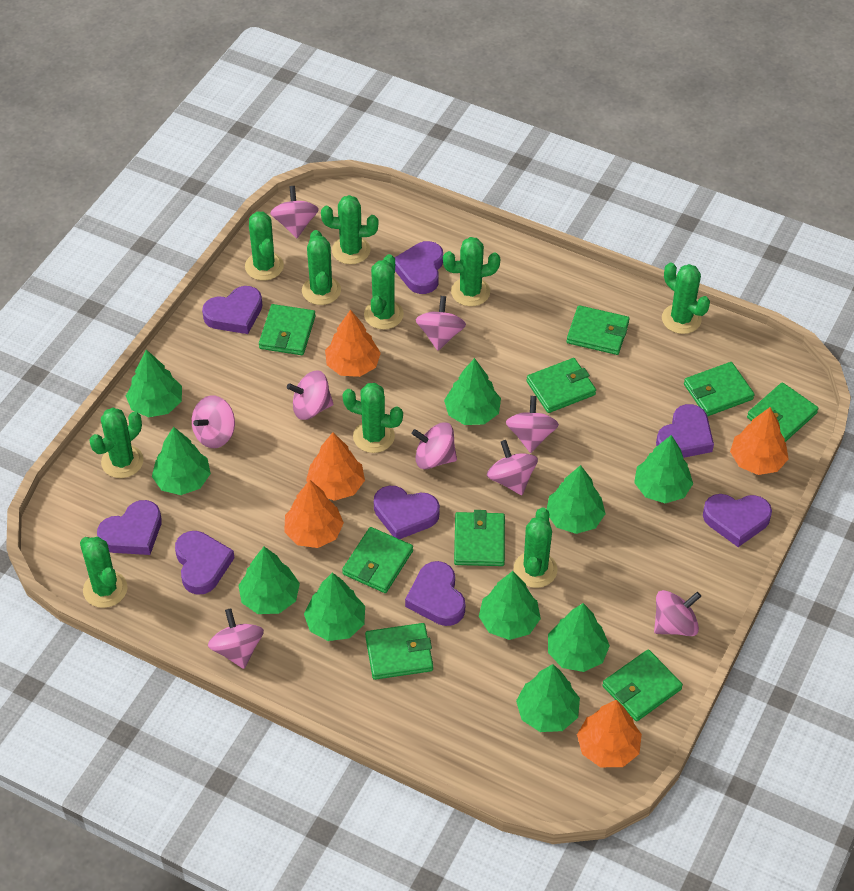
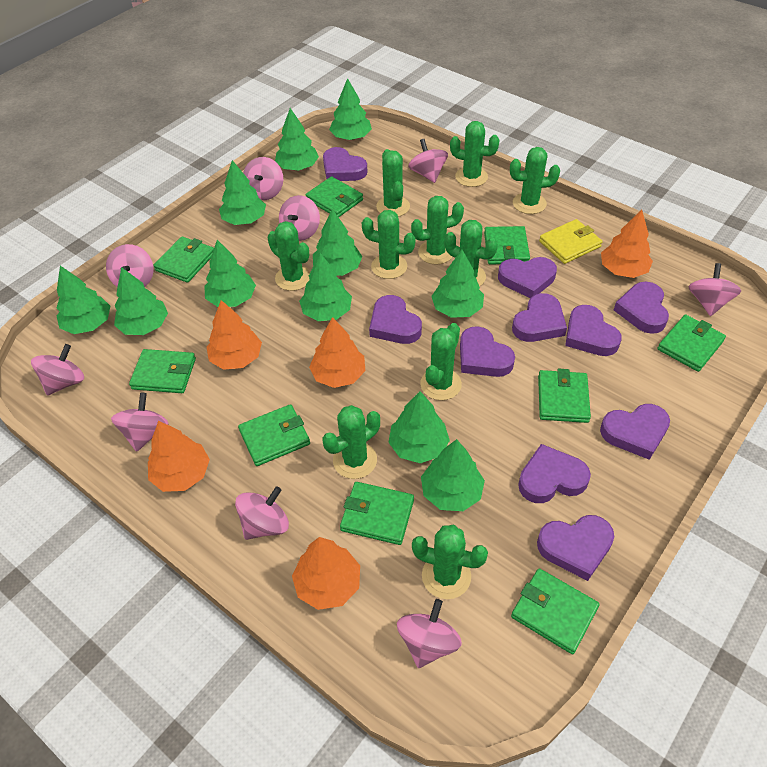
green tree: [126,349,182,417] [152,427,211,495] [238,547,300,614] [304,572,365,641] [444,358,501,425] [479,571,541,640] [516,664,580,732] [547,465,606,534] [548,603,610,672] [634,435,693,503] = 10 -> [57,266,110,334] [114,267,168,335] [204,240,256,307] [219,160,266,225] [275,108,319,171] [299,253,352,321] [313,209,362,276] [329,78,372,140] [388,391,450,463] [421,439,485,511] [431,250,484,318] = 11
purple heart: [97,500,162,555] [175,531,234,595] [202,286,263,334] [374,486,440,539] [395,241,443,294] [405,561,465,626] [656,404,714,458] [703,494,772,547] = 8 -> [323,147,368,181] [369,295,422,344] [460,326,515,377] [498,257,557,298] [512,293,567,342] [518,444,591,503] [537,515,614,581] [565,305,622,356] [600,404,670,460] [614,282,669,334] = 10
yellow wallet: none = 0 -> [539,219,603,264] = 1

